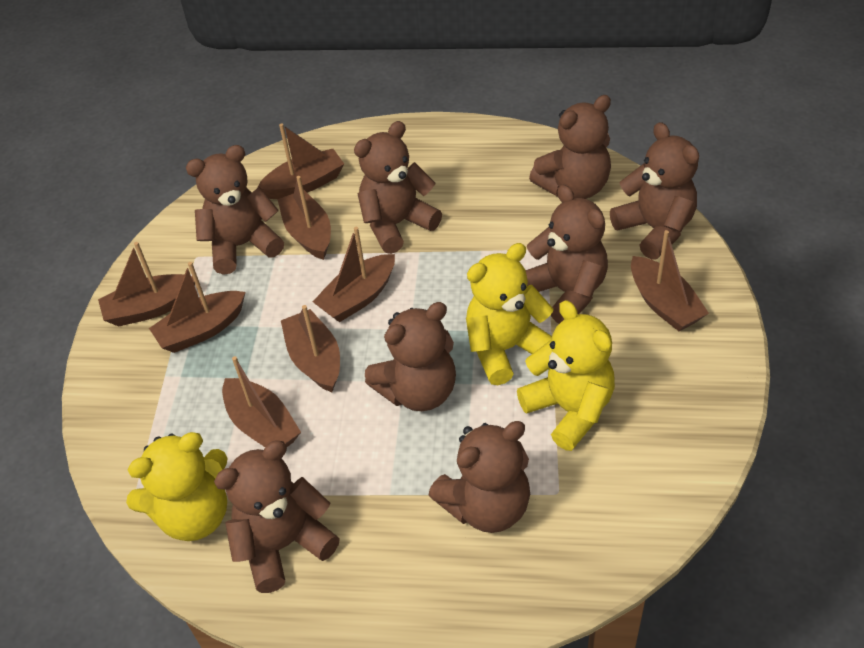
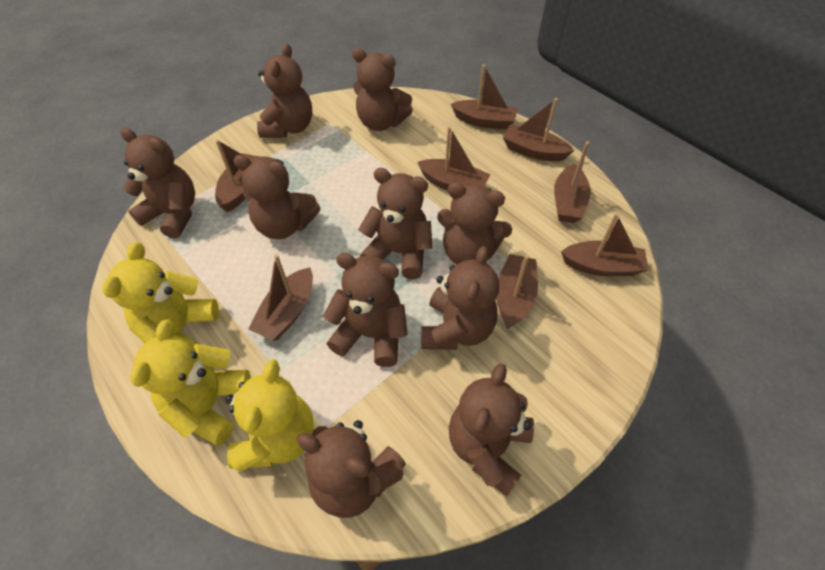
brown teddy bear: [186,145,284,275] [214,441,340,593] [354,121,442,254] [365,302,456,411] [428,421,530,533] [525,185,608,324] [529,95,611,199] [610,122,699,260] = 8 -> [121,128,195,239] [233,155,320,239] [257,44,312,138] [296,420,406,518] [323,253,408,367] [353,48,413,131] [358,168,432,279] [421,246,499,350] [437,182,512,265] [449,363,534,496] = 10

